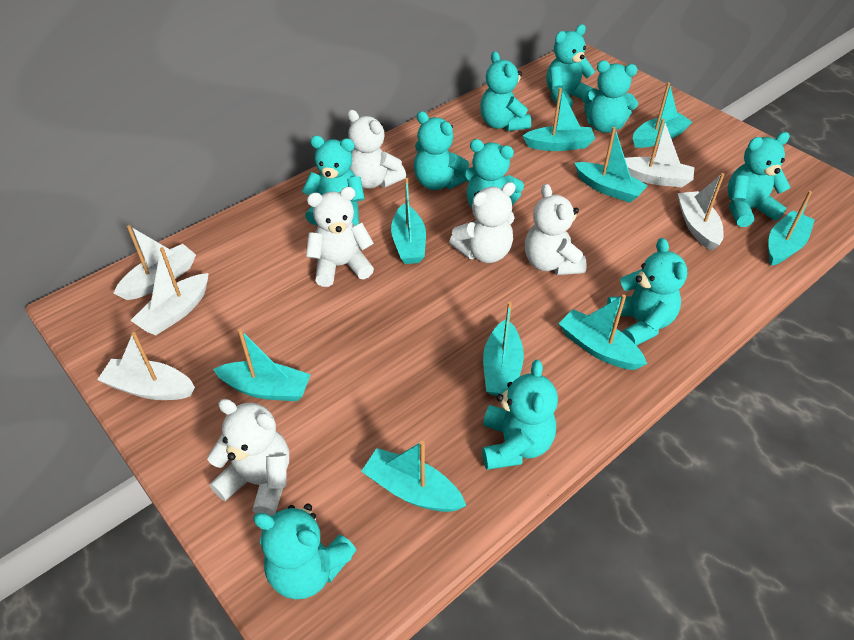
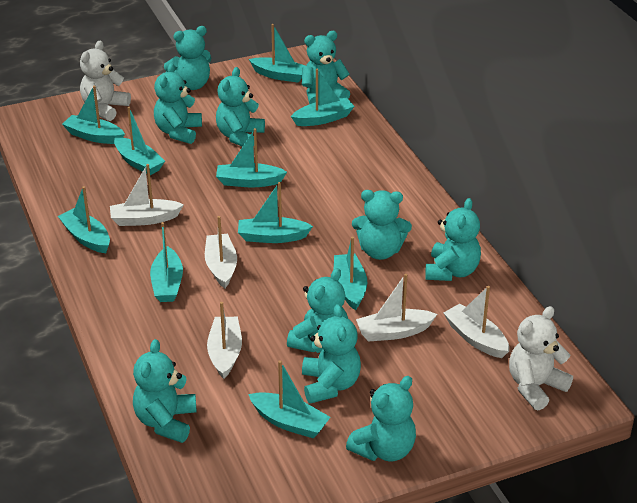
turquoise boat: [213,329,311,401] [361,441,466,512] [391,178,426,264] [483,302,524,396] [523,88,595,151] [558,295,647,370] [575,127,648,203] [633,82,692,148] [768,191,815,266] = 9 -> [58,186,110,253] [62,86,125,144] [114,107,165,175] [150,222,183,302] [216,128,287,187] [238,182,313,243] [248,360,330,438] [249,24,306,83] [291,69,355,126] [334,237,367,310] = 10
white teddy bear: [207,399,289,517] [306,187,374,287] [348,110,406,189] [449,182,516,263] [525,184,587,275] = 5 -> [80,41,131,121] [509,306,573,410] = 2

